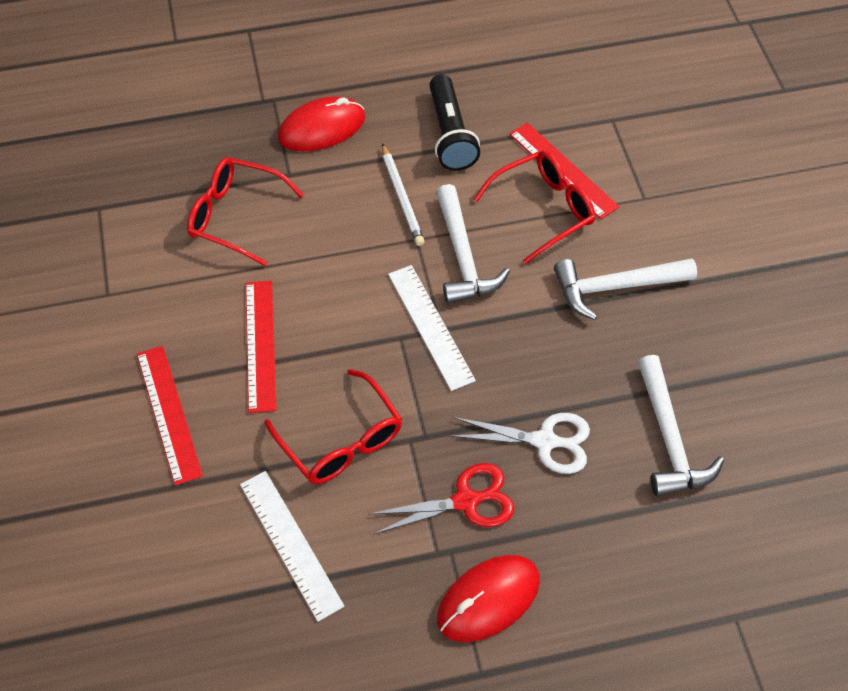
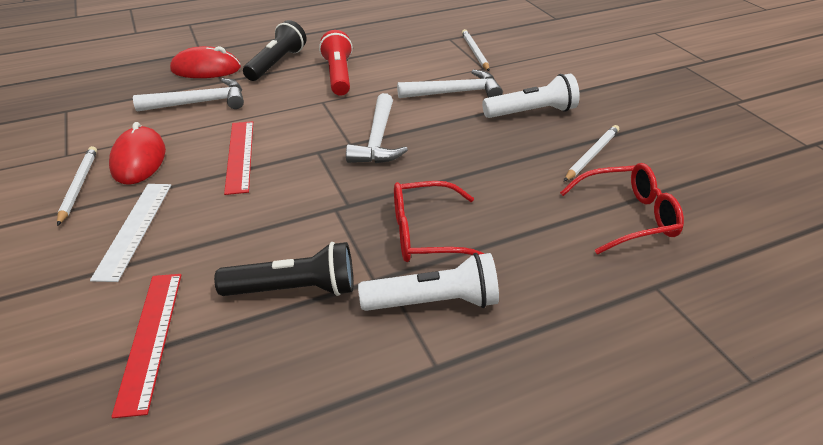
black flashlight: [429,74,480,171] = 1 -> [214,242,353,296] [243,20,307,81] = 2
red flashlight: none = 0 -> [319,30,353,96] = 1
red glasses: [187,157,304,266] [265,369,402,484] [473,151,595,264] = 3 -> [394,181,494,262] [560,163,684,255] = 2
red ruler: [137,346,203,486] [246,281,277,413] [509,122,619,219] = 3 -> [111,274,181,418] [224,121,253,195] = 2
red scissors: [370,463,514,534] = 1 -> none = 0
white flashlight: none = 0 -> [358,253,499,311] [482,74,580,118] = 2
white pencil: [382,144,425,246] = 1 -> [57,146,97,226] [462,29,490,71] [564,125,619,181] = 3
white ruler: [240,471,345,622] [388,265,476,391] = 2 -> [90,184,171,282] = 1
white scissors: [450,413,590,474] = 1 -> none = 0

